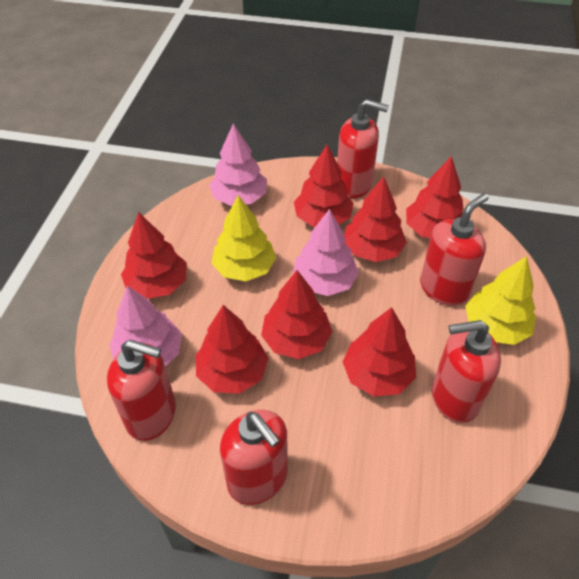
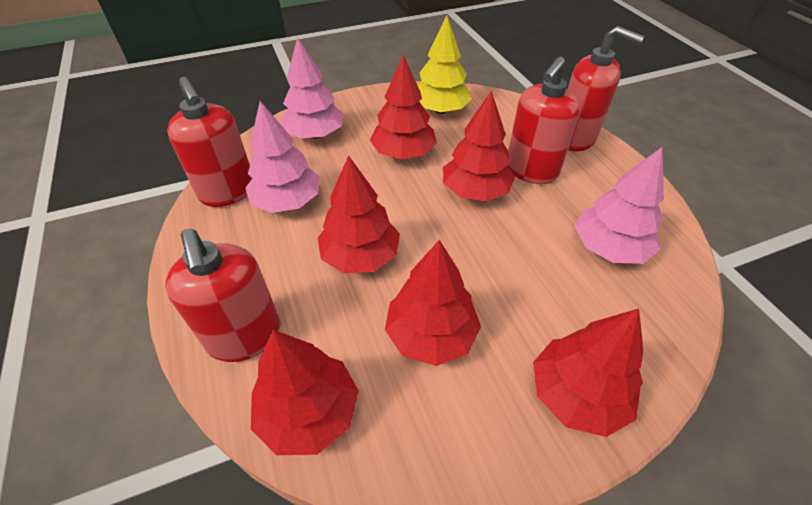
red soap dispenser: [107,340,176,441] [220,410,288,505] [337,99,389,198] [420,193,489,306] [432,320,501,423] = 5 -> [165,229,281,362] [167,77,252,207] [507,56,581,184] [568,26,645,151] = 4
red tree: [121,212,187,299] [196,305,269,394] [261,270,332,359] [294,145,354,227] [342,307,416,396] [344,177,407,262] [406,156,464,238] = 7 -> [251,330,359,455] [318,155,400,273] [370,55,437,159] [385,240,481,366] [443,91,515,201] [533,308,643,437] = 6
yellow tree: [212,195,276,281] [465,256,536,345] = 2 -> [418,16,472,114] = 1

